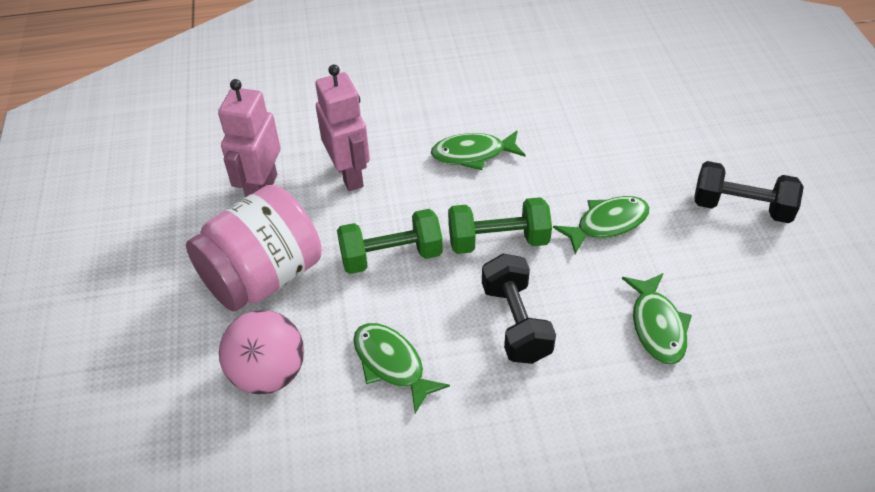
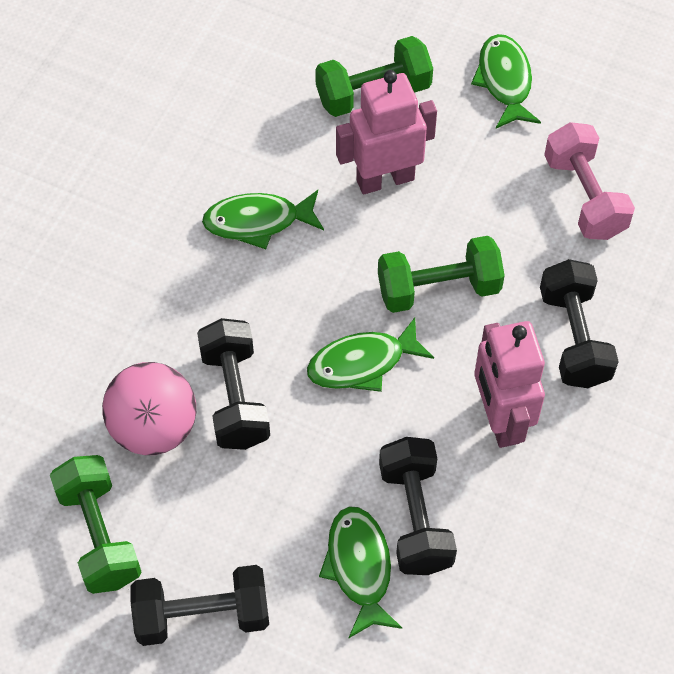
black dumbbell: [482,254,556,364] [694,161,804,223] = 2 -> [131,565,269,646] [197,318,270,450] [379,437,457,575] [540,259,619,388] = 4
green dumbbell: [337,209,443,274] [448,197,552,254] = 2 -> [50,455,141,594] [315,36,433,117] [378,236,505,313] = 3
pink dumbbell: none = 0 -> [544,122,635,240] = 1
pink jar: [186,185,322,311] = 1 -> none = 0

